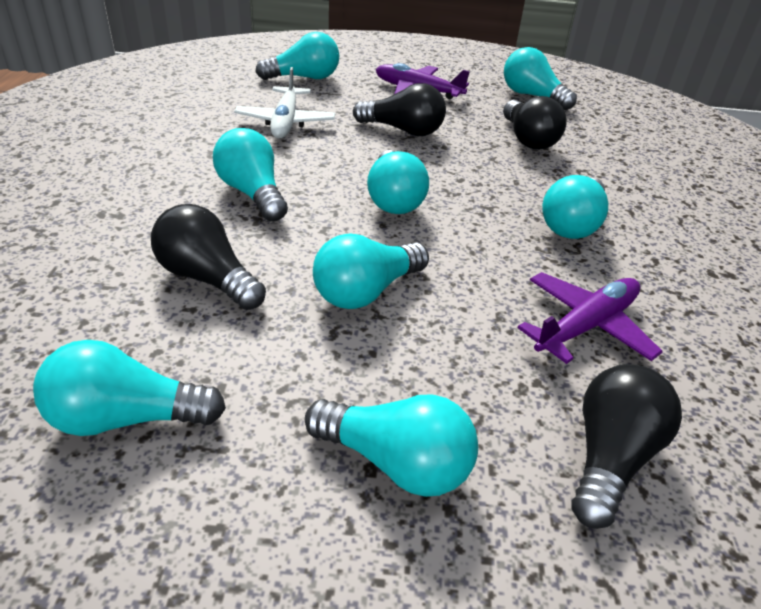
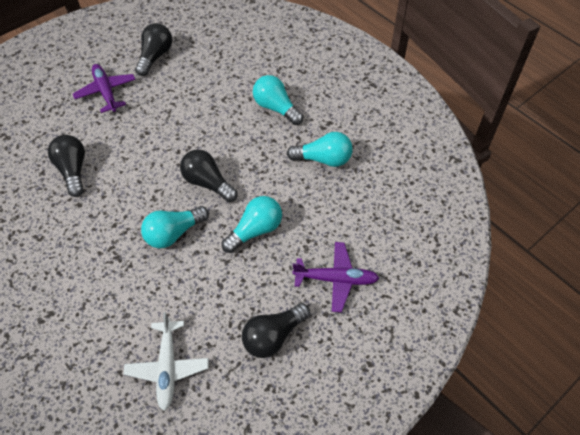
turquoise light bulb: [33,340,226,436] [213,128,288,222] [256,32,339,80] [305,394,478,497] [313,233,429,309] [367,150,429,214] [504,47,577,110] [542,175,608,239] = 8 -> [141,206,209,248] [222,196,282,253] [253,75,303,125] [287,132,353,167] = 4

